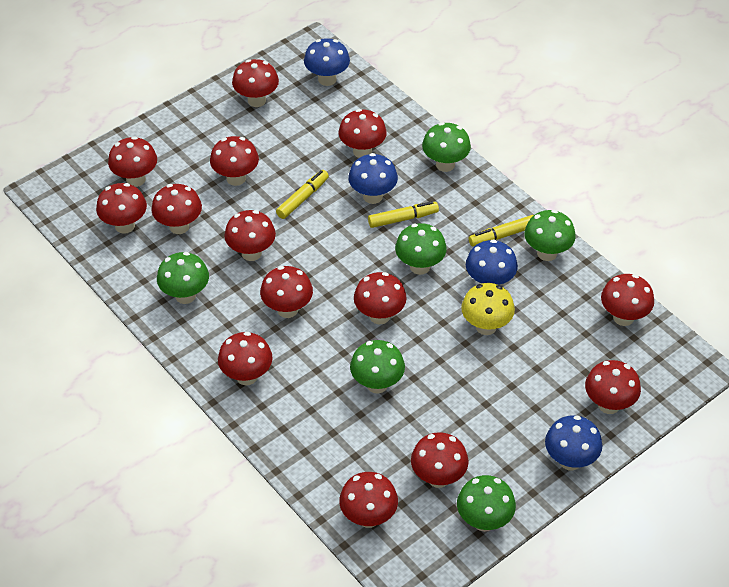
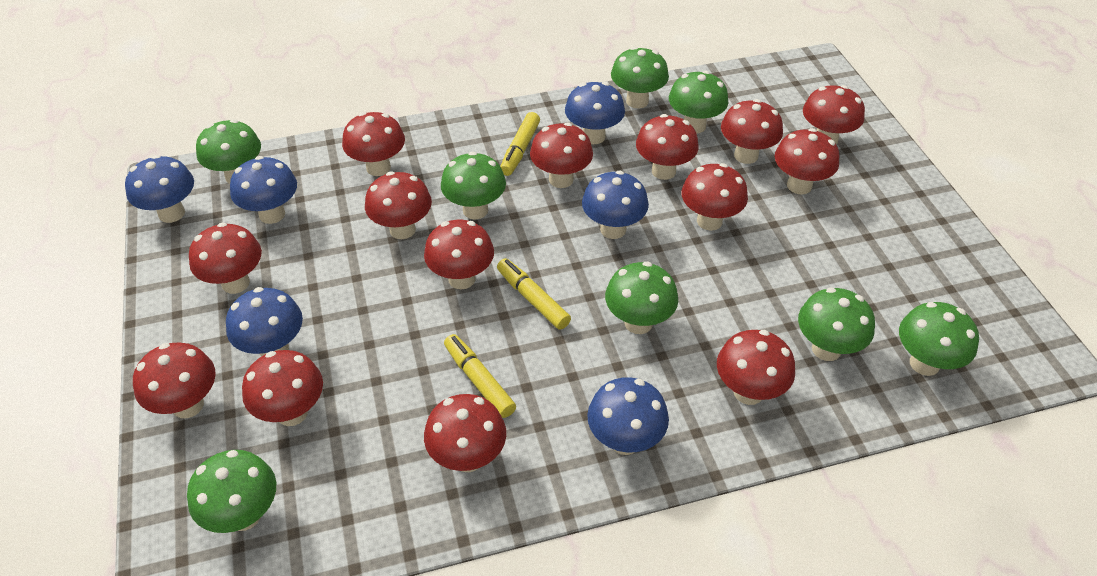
blue mushroom: [304,38,350,86] [348,153,398,204] [466,239,518,285] [545,415,602,471] = 4 -> [125,155,194,223] [226,287,303,357] [230,156,297,224] [565,82,625,144] [582,171,649,239] [587,377,669,455] = 6
green mushroom: [157,252,209,304] [350,340,405,394] [395,223,447,275] [422,122,471,172] [457,475,516,532] [524,210,576,261] = 6 -> [187,450,276,533] [196,119,261,184] [441,152,506,220] [605,262,678,334] [611,47,669,108] [669,71,729,133] [798,287,875,361] [899,302,979,376] = 8
yellow mushroom: [461,283,515,335] = 1 -> none = 0

